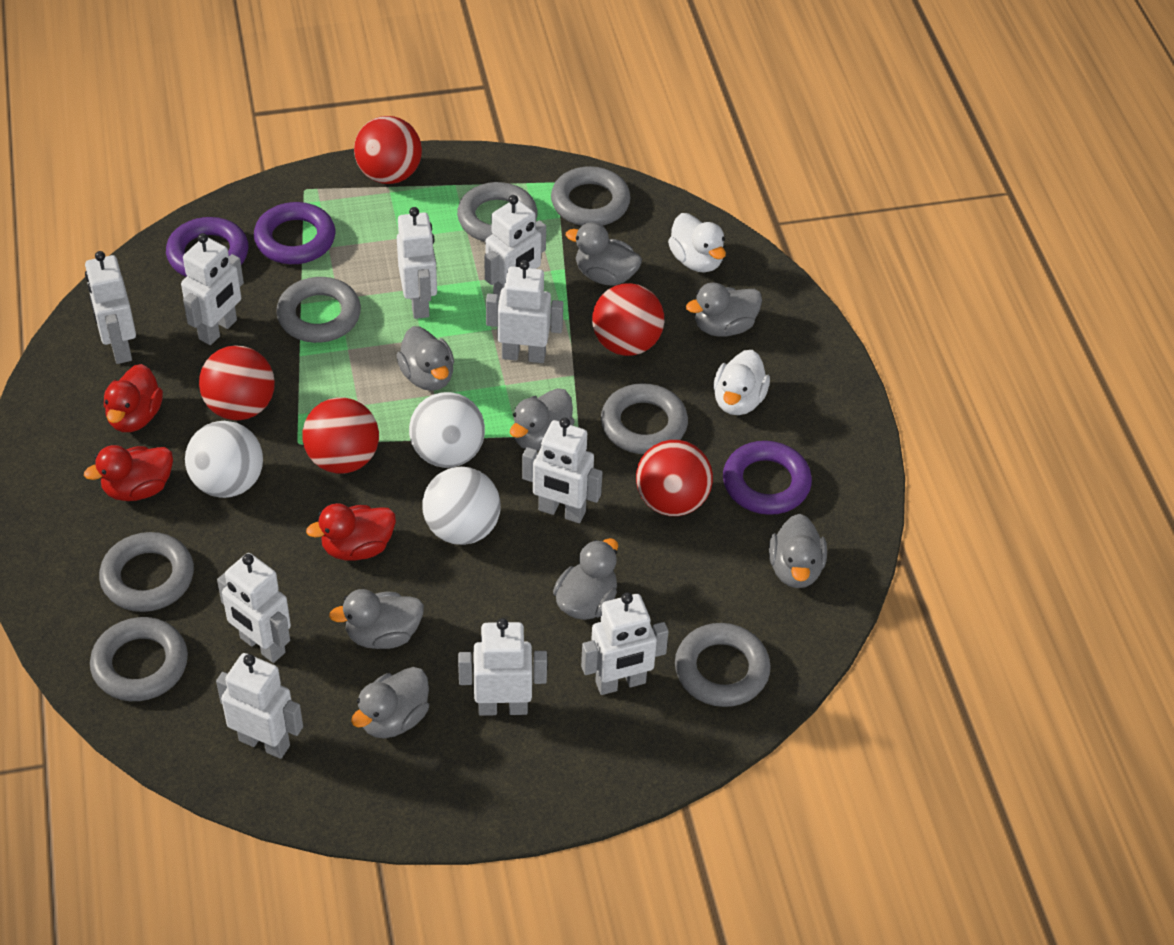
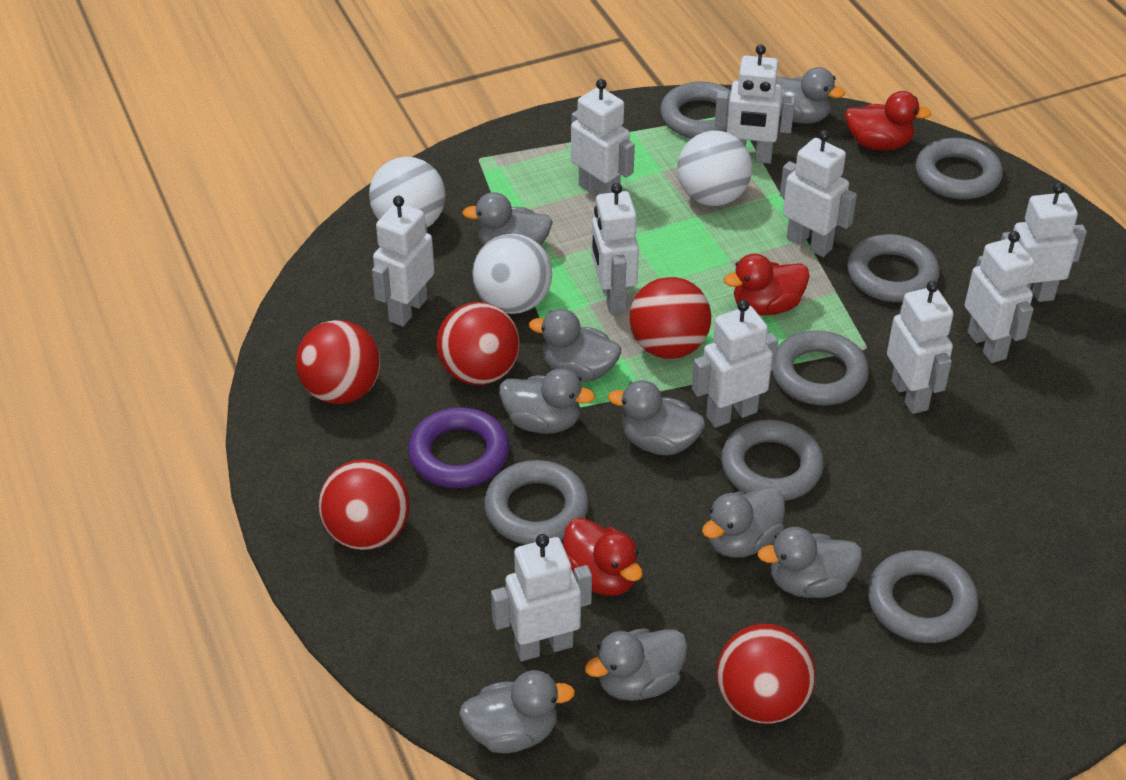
grey duck: [329,589,424,649] [351,667,429,738] [396,326,454,391] [510,388,574,451] [553,538,618,620] [566,222,642,286] [686,283,762,337] [769,514,827,588] = 8 -> [459,670,575,753] [462,192,553,246] [499,368,595,434] [529,309,621,382] [585,628,688,701] [608,380,705,455] [702,486,785,558] [758,527,862,598] [776,67,845,124] = 9
purple ring: [166,217,249,277] [254,202,335,264] [723,441,812,515] = 3 -> [408,407,510,488] = 1
white duck: [668,213,726,272] [713,350,770,415] = 2 -> none = 0

